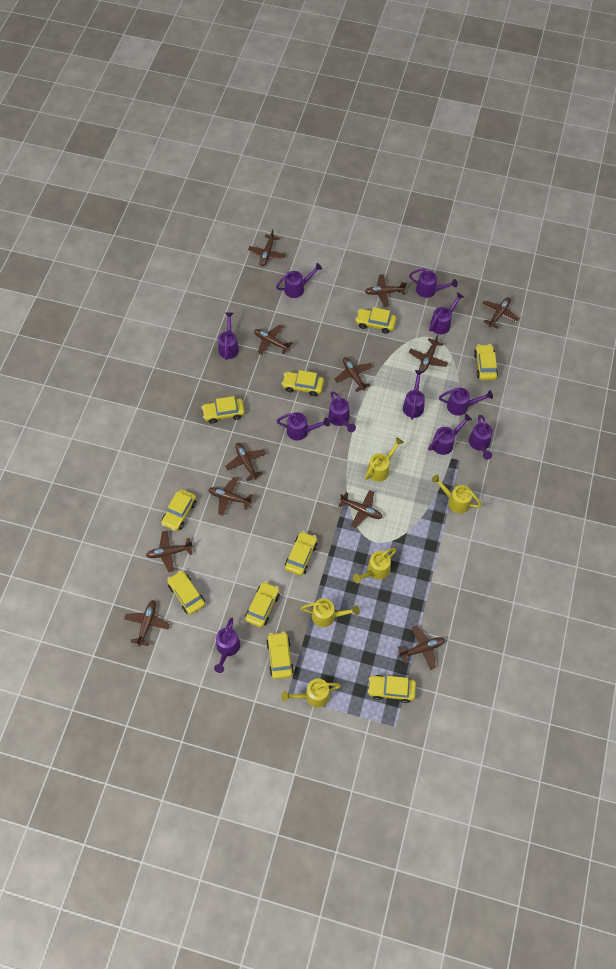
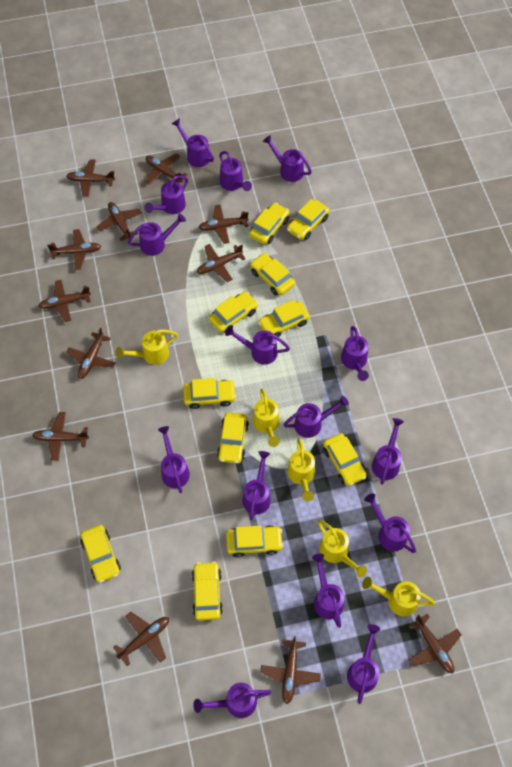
purple watering can: [214,617,240,673] [218,312,239,360] [276,263,322,298] [277,413,330,441] [328,391,356,432] [403,370,425,420] [409,268,458,298] [428,414,472,455] [429,292,464,335] [439,388,493,416] [469,415,493,460] = 11 -> [128,213,186,256] [145,175,188,214] [158,426,190,493] [172,118,214,167] [193,683,271,718] [219,151,252,191] [225,326,290,365] [242,451,271,521] [263,135,312,182] [283,396,349,438] [312,554,344,628] [341,326,369,381] [347,624,380,704] [364,494,416,553] [372,418,404,485] = 15
yellow car: [161,489,196,531] [167,570,205,615] [202,396,244,424] [245,581,280,628] [266,632,294,679] [282,370,324,396] [285,531,317,576] [355,307,396,334] [368,675,416,703] [474,344,498,380] = 10 -> [81,525,121,583] [183,378,236,409] [192,561,223,620] [209,292,258,333] [217,412,249,464] [226,525,283,557] [249,203,289,244] [250,253,295,295] [258,300,310,337] [287,199,329,240] [323,433,367,486] = 11

